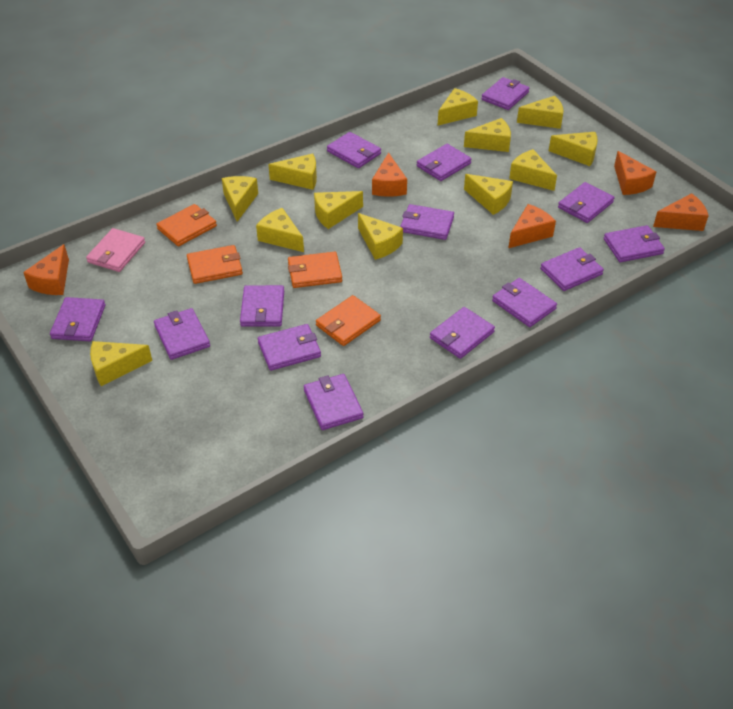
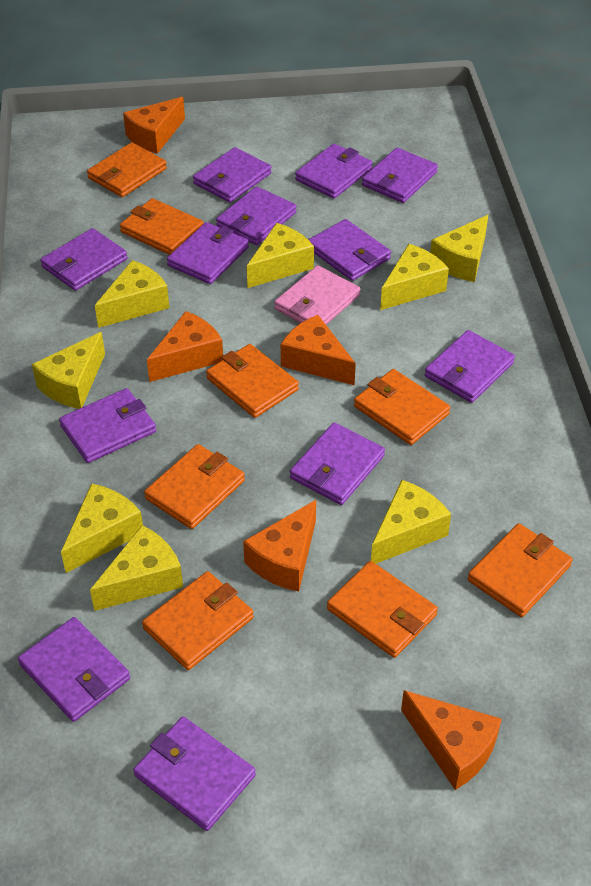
orange wallet: [156,204,217,246] [187,245,243,284] [288,252,342,288] [316,295,381,346] = 4 -> [87,142,167,197] [120,198,204,255] [142,571,254,670] [144,444,245,529] [206,344,299,418] [327,561,438,658] [354,369,450,445] [468,523,573,617] = 8
purple wallet: [50,297,105,341] [154,308,210,360] [240,285,284,327] [258,324,321,371] [304,374,364,430] [327,132,381,168] [400,204,454,240] [417,144,472,181] [430,307,495,359] [481,77,530,110] [492,278,557,327] [540,247,604,291] [558,182,615,223] [604,225,665,262] = 14 -> [18,617,130,722] [40,228,127,291] [59,388,156,463] [133,716,256,831] [167,222,249,284] [193,147,272,203] [216,186,296,245] [290,423,385,505] [295,144,372,199] [308,219,391,281] [362,148,438,203] [425,330,515,403] = 12
yellow cheese: [90,341,152,386] [222,176,258,222] [256,208,304,252] [268,154,317,190] [314,191,363,229] [358,213,403,260] [438,88,478,125] [464,118,511,152] [464,174,513,215] [509,149,557,191] [517,96,563,129] [549,132,598,166] = 12 -> [32,332,105,409] [61,483,143,573] [90,525,183,611] [95,260,169,328] [247,223,314,288] [371,480,451,564] [380,244,449,310] [430,215,488,282] = 8

